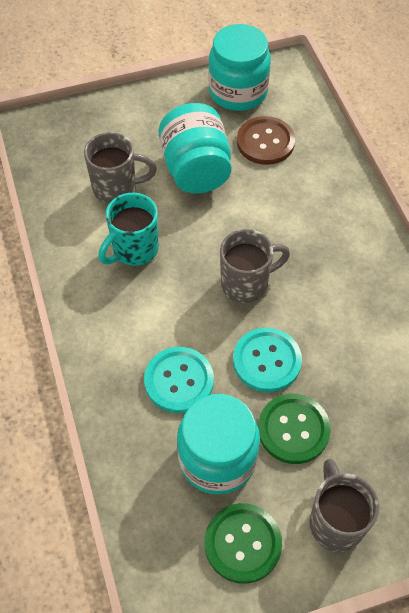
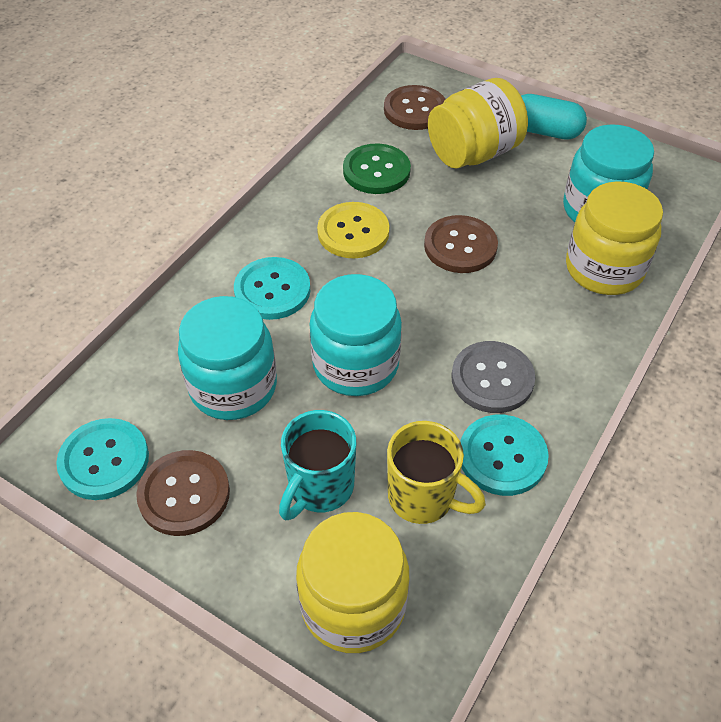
brown button: [237,116,295,165] = 1 -> [136,450,230,536] [384,85,446,130] [424,215,498,273] = 3
green button: [205,503,282,584] [258,394,331,464] = 2 -> [343,143,411,194] = 1
grey button: none = 0 -> [451,341,536,413] = 1
grey mug: [84,132,157,203] [220,229,290,303] [309,459,379,552] = 3 -> none = 0
turquoise button: [144,347,214,413] [233,328,302,392] = 2 -> [56,418,149,500] [234,257,310,320] [460,415,549,496] = 3
turquoise capsule: none = 0 -> [521,94,587,140] = 1
yellow button: none = 0 -> [317,202,389,258] = 1
yellow jar: none = 0 -> [296,512,409,653] [428,78,528,169] [566,181,663,295] = 3
yellow mug: none = 0 -> [387,421,486,524] = 1

